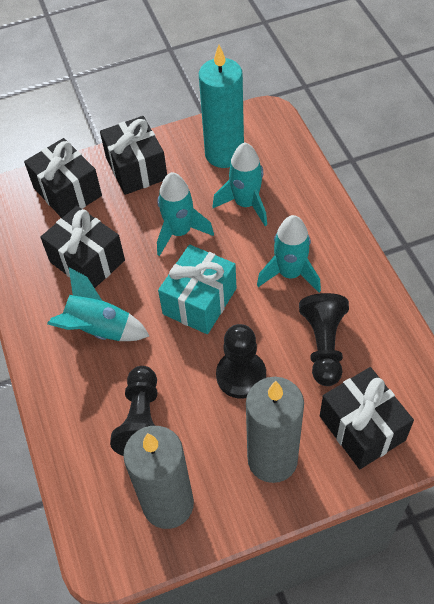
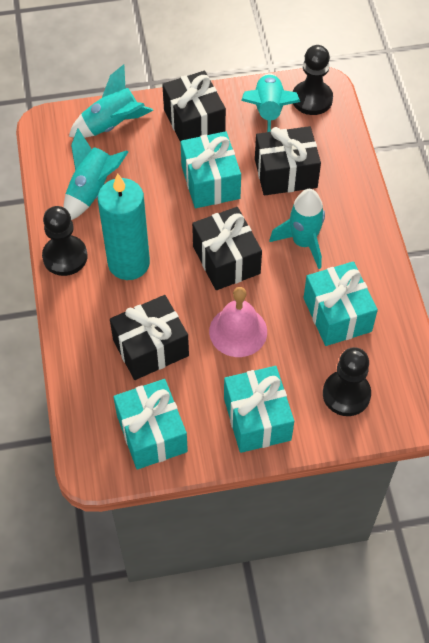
grey candle: [123,426,194,529] [246,377,304,483] = 2 -> none = 0
pink bell: none = 0 -> [209,287,267,357] = 1
turquoise gift: [158,245,236,334] = 1 -> [113,379,188,470] [181,131,241,208] [224,366,294,453] [304,261,378,346] = 4

